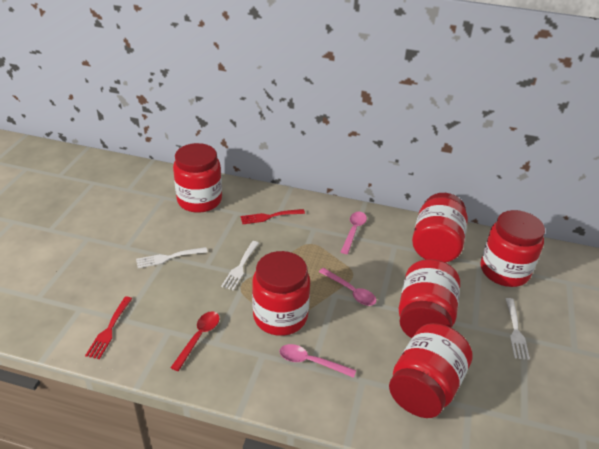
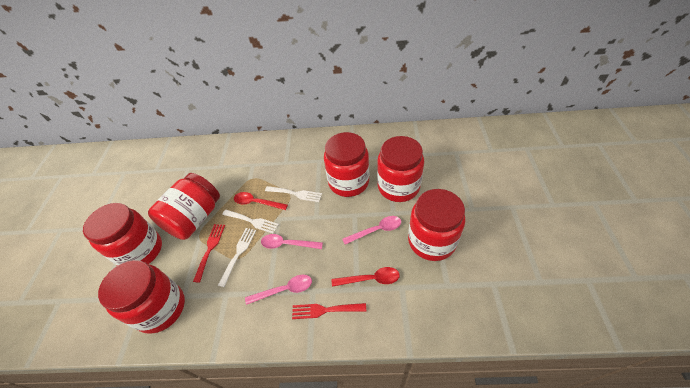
red spoon: [170,311,220,371] = 1 -> [234,192,288,210] [332,267,400,287] = 2

